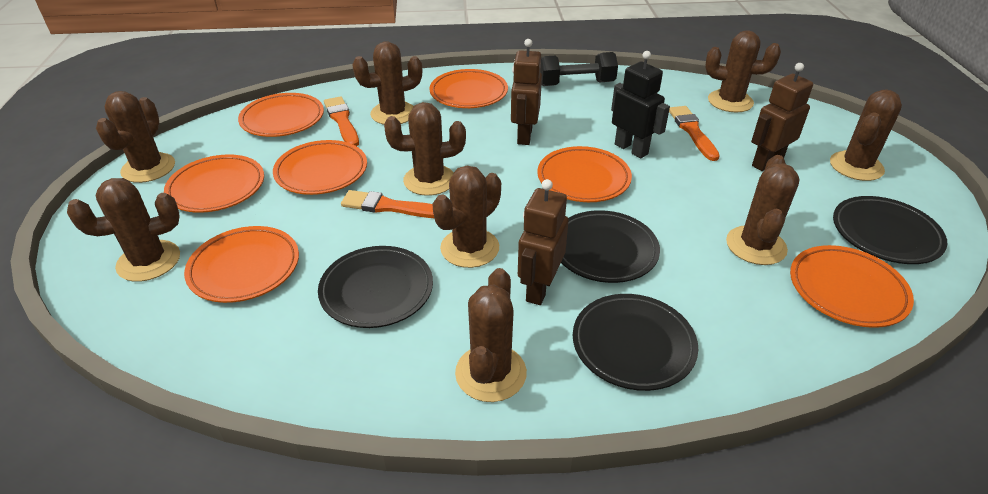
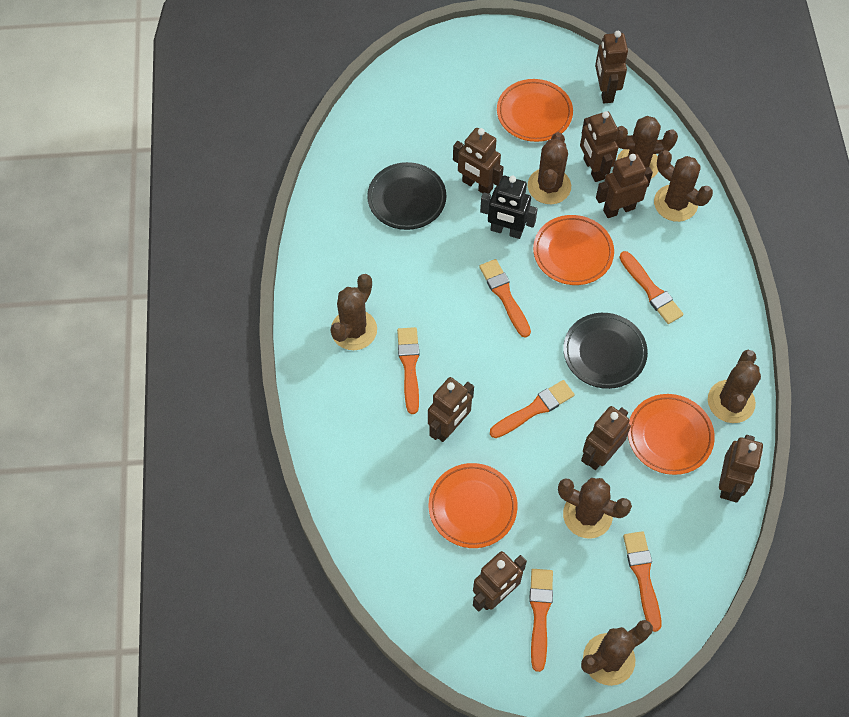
black dumbbell: [540,52,618,86] = 1 -> none = 0
black plate: [318,246,433,328] [561,210,660,283] [573,294,698,391] [833,196,947,264] = 4 -> [367,162,446,230] [563,313,648,389] = 2
brown cactus: [67,178,180,282] [96,91,175,183] [352,41,422,125] [384,102,466,196] [432,166,501,268] [455,268,527,402] [705,30,781,112] [726,155,800,265] [830,89,902,181] = 9 -> [330,274,377,350] [528,132,571,204] [558,478,632,539] [581,620,653,686] [615,116,678,179] [654,150,713,222] [708,350,761,423] = 7
brown robot: [511,39,542,145] [518,179,569,305] [751,63,813,171] = 3 -> [428,377,474,442] [453,128,504,194] [473,551,527,611] [580,111,618,182] [581,406,631,470] [595,31,628,103] [596,154,653,218] [719,435,763,503] = 8
orange brush: [324,96,359,146] [341,190,434,218] [669,106,720,161] = 3 -> [397,327,419,414] [479,259,531,338] [490,380,575,438] [529,569,553,672] [619,251,684,324] [623,531,662,632] = 6
orange plate: [164,155,264,213] [184,226,299,303] [238,93,324,137] [273,140,367,195] [429,69,508,108] [537,146,632,202] [790,245,914,328] = 7 -> [429,463,518,548] [497,79,573,142] [533,215,614,285] [628,394,715,475] = 4

